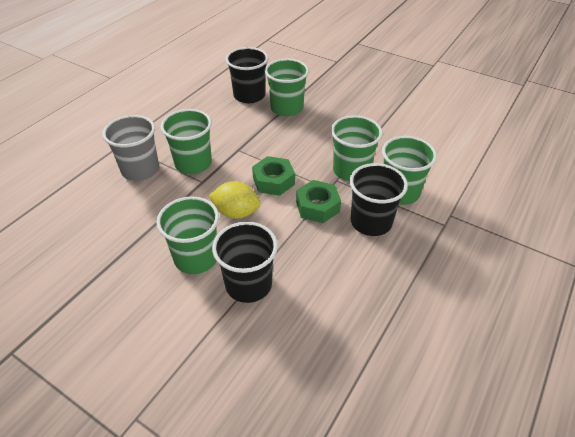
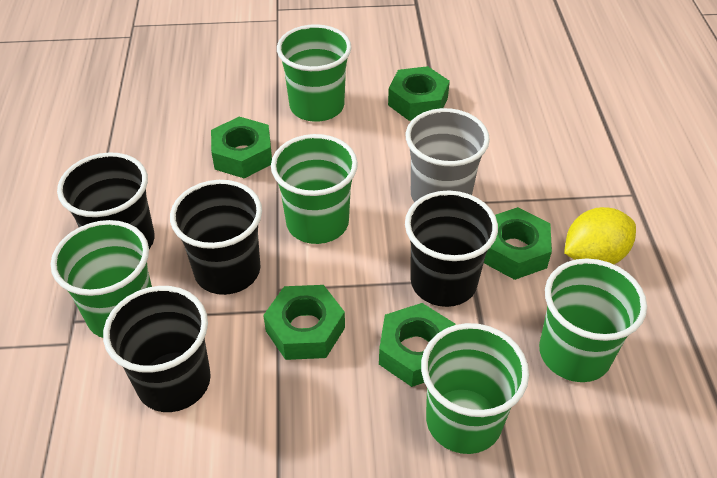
black cup: [212,222,278,303] [226,47,268,103] [350,163,408,236] = 3 -> [57,152,155,249] [103,286,211,412] [170,180,262,295] [405,190,498,307] = 4
green nut: [252,156,295,196] [296,180,341,223] = 2 -> [211,117,272,178] [263,285,345,360] [379,303,455,387] [388,66,450,121] [484,207,552,280] = 5

